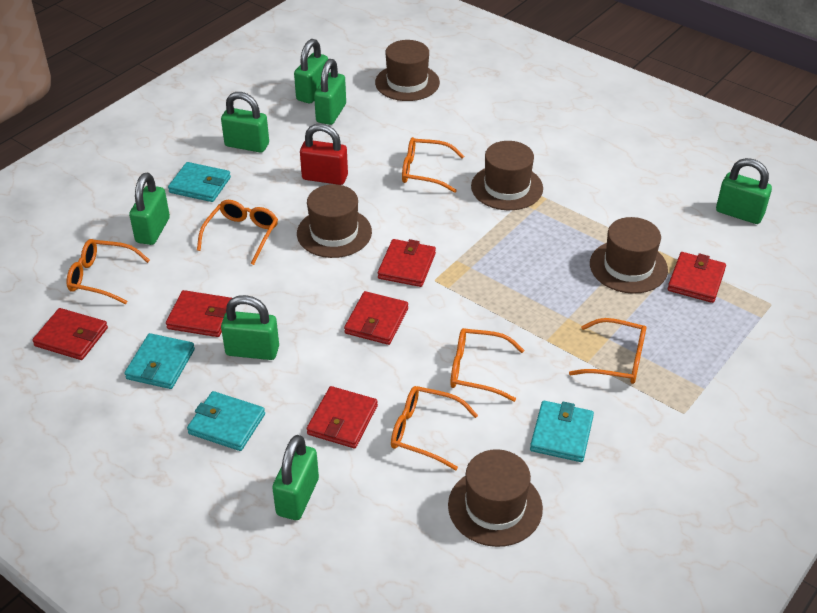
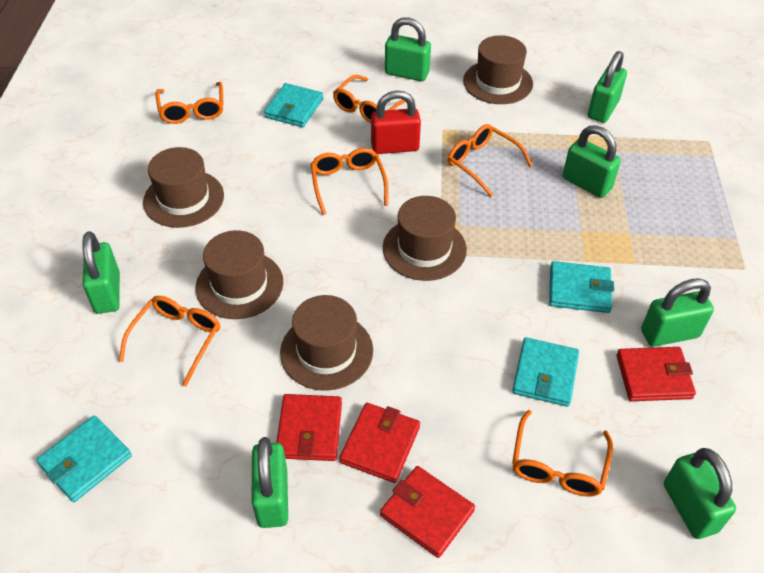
red wallet: [32,308,108,360] [166,290,232,337] [307,386,378,448] [344,291,408,345] [378,239,436,287] [668,252,726,303] = 6 -> [276,394,342,461] [339,403,420,483] [380,466,475,558] [617,347,696,401] = 4

